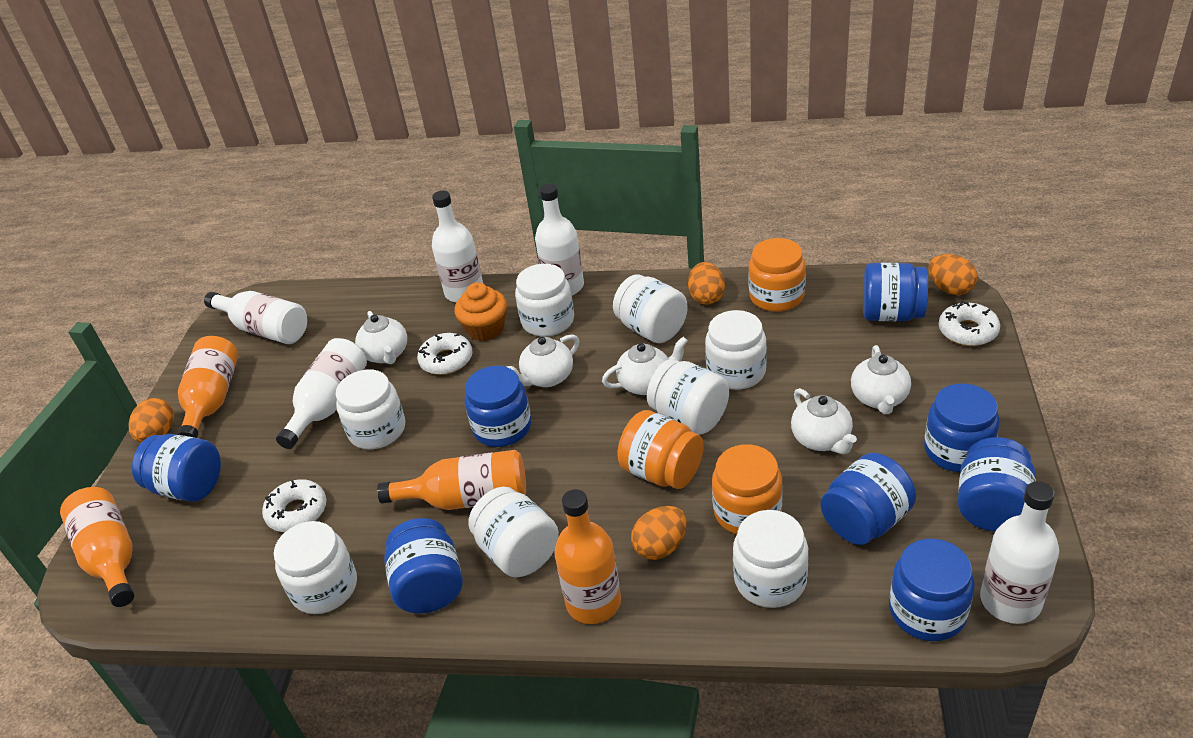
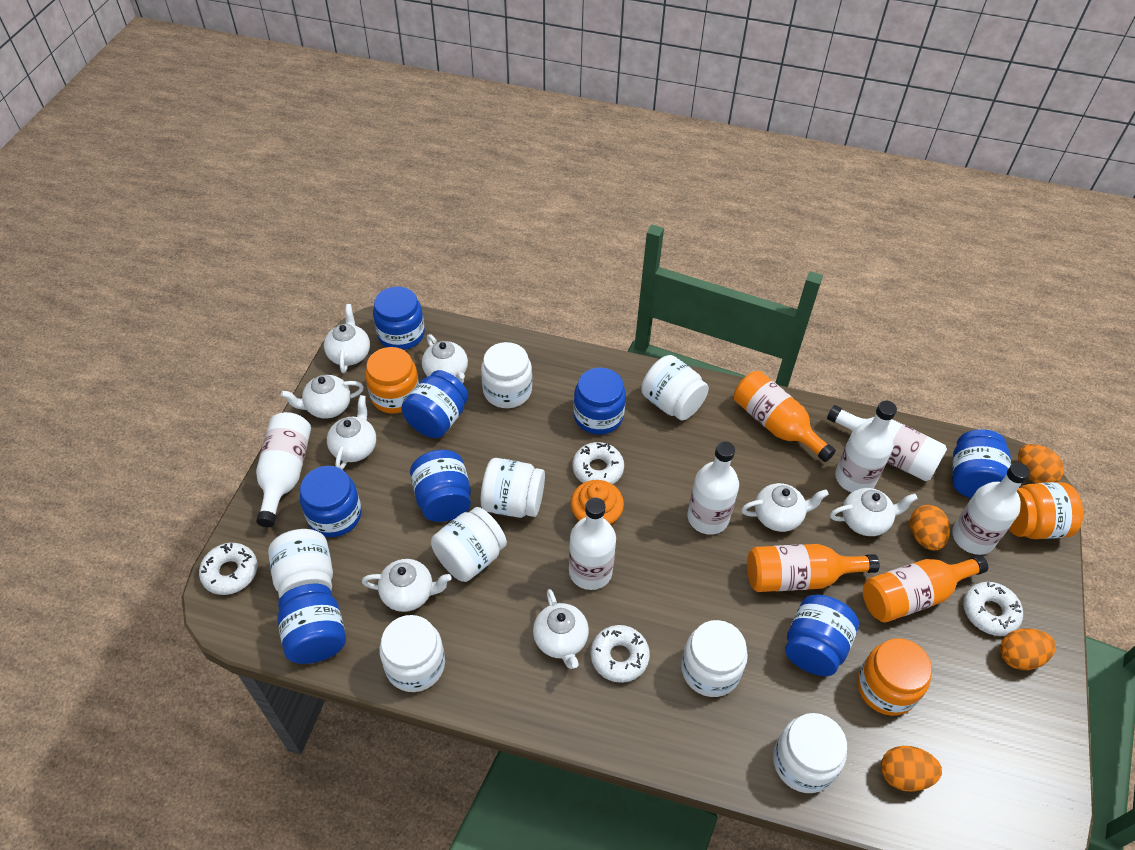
orange bottle: [60,487,134,607] [177,336,238,438] [377,450,526,510] [554,489,621,624] = 4 -> [734,371,836,462] [747,544,880,592] [863,555,988,623] = 3
white bottle: [204,291,307,344] [276,338,367,449] [432,191,483,303] [535,184,584,296] [980,481,1059,624] = 5 -> [256,412,311,527] [569,498,616,590] [687,441,739,535] [827,405,947,481] [835,400,897,492] [952,462,1030,555] = 6
white donut: [262,479,326,532] [417,333,473,375] [939,301,1000,346] = 3 -> [199,543,258,595] [572,442,624,484] [590,625,650,683] [963,582,1023,636] = 4
white teapot: [355,311,407,364] [507,334,579,387] [602,337,688,395] [791,388,857,454] [851,345,911,414] = 5 -> [280,375,364,419] [324,304,370,373] [327,395,376,470] [362,559,452,612] [422,334,468,384] [533,589,589,669] [741,483,829,532] [830,488,918,536] = 8

